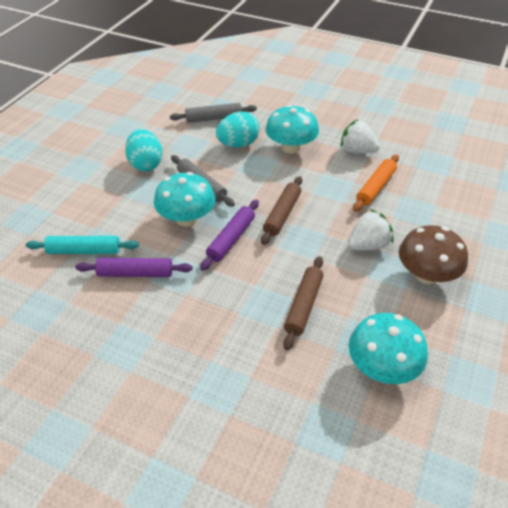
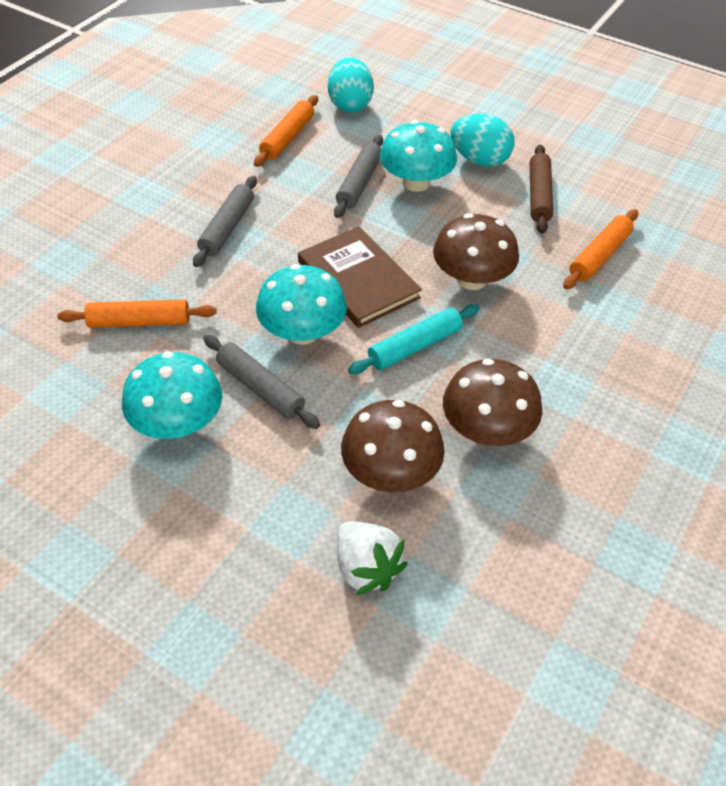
brown book: none = 0 -> [298,226,422,328] = 1
brown mushroom: [399,225,468,284] = 1 -> [341,400,445,492] [433,213,519,290] [443,359,542,446] = 3
brown rolling pin: [261,176,302,245] [283,256,323,350] = 2 -> [530,145,553,234] = 1
grey rolling pin: [170,103,257,123] [171,155,235,207] = 2 -> [193,176,257,267] [204,335,320,429] [334,135,383,218] = 3
orange rolling pin: [353,155,399,212] = 1 -> [57,299,217,328] [254,95,318,167] [563,209,638,289] = 3
purple rolling pin: [76,258,193,277] [200,200,259,271] = 2 -> none = 0
white strawberry: [341,120,380,154] [348,209,393,250] = 2 -> [337,521,408,595] = 1

